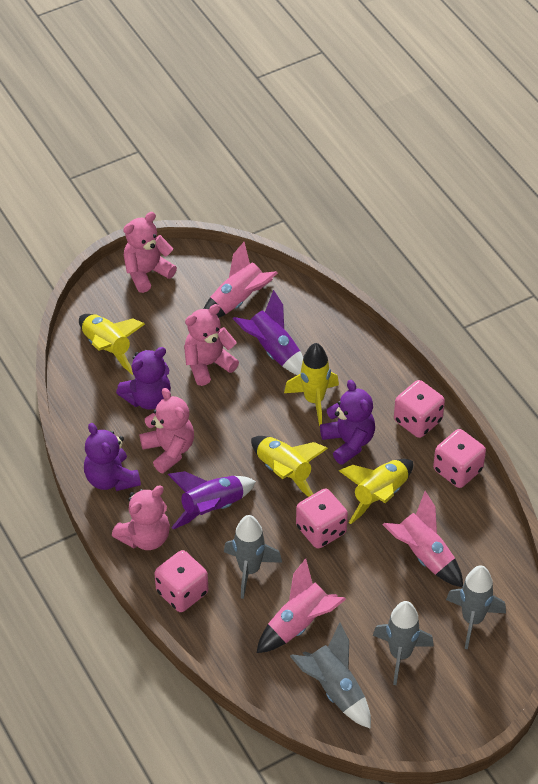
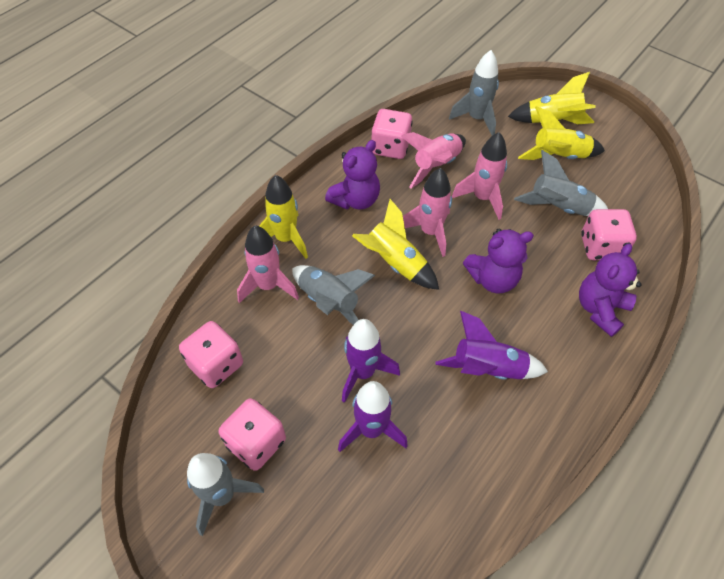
pink rocket: [203,242,278,318] [257,559,346,653] [382,491,463,587] = 3 -> [237,225,299,303] [401,132,466,189] [403,168,452,257] [452,132,507,220] = 4
pink teddy bear: [112,486,170,550] [123,212,177,293] [140,388,194,473] [184,304,239,386] = 4 -> none = 0
purple rocket: [168,471,256,529] [233,290,303,375] = 2 -> [338,381,408,452] [342,319,400,403] [435,311,548,380] = 3

